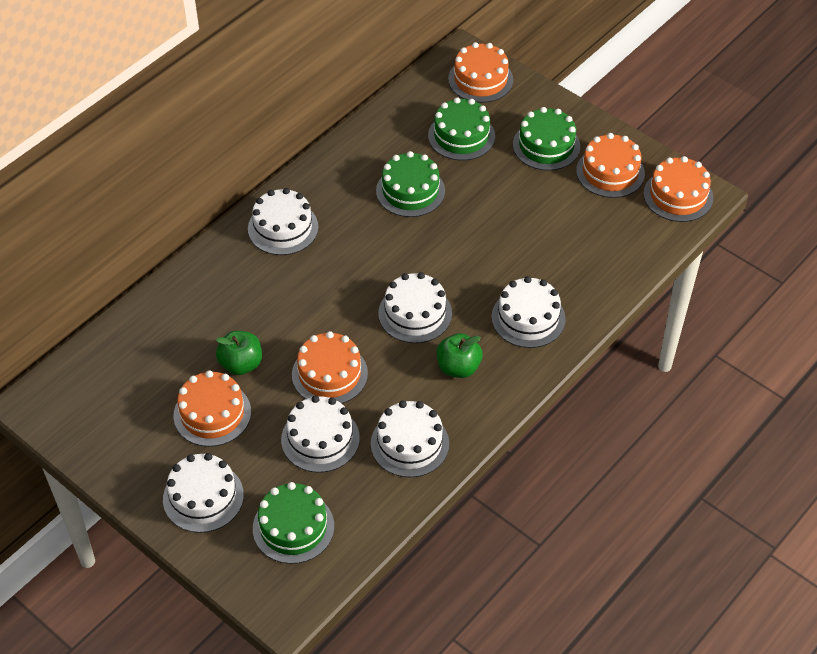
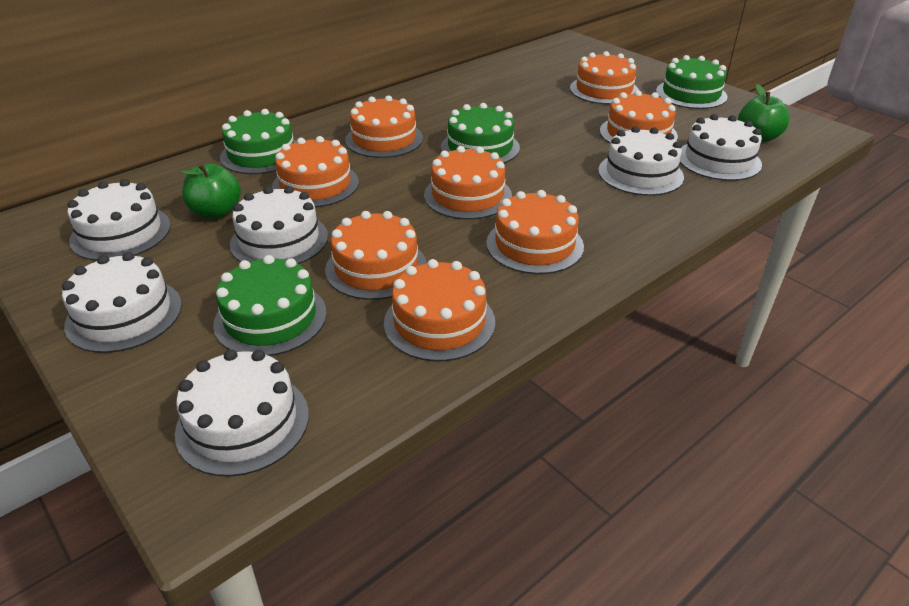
orange cake: [173,370,251,447] [292,331,368,404] [448,42,513,103] [576,133,645,198] [643,156,713,222] = 5 -> [272,136,359,207] [325,211,427,300] [345,95,423,158] [384,259,495,361] [424,146,512,220] [486,190,584,274] [570,51,639,104] [600,90,678,143] = 8

